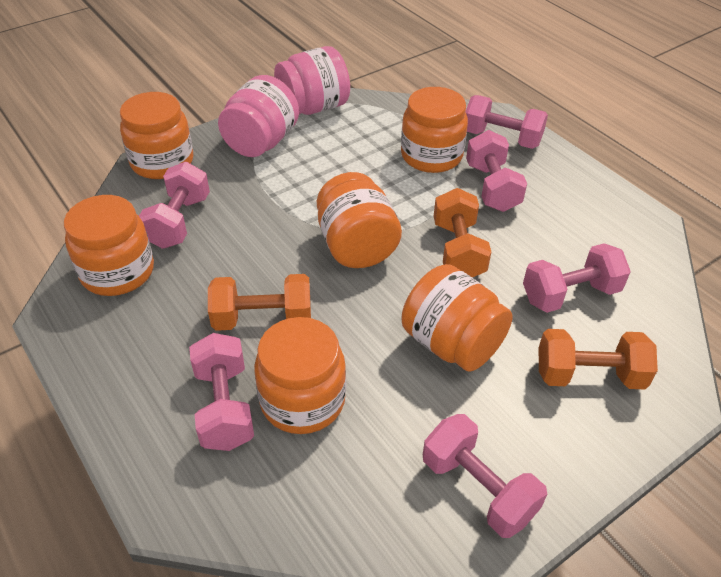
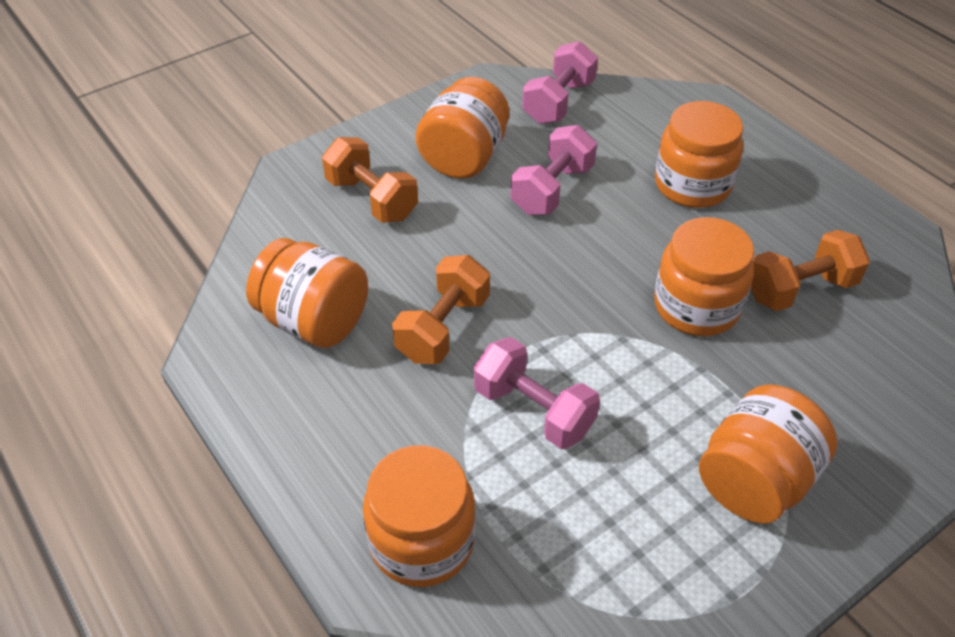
pink dumbbell: [139,162,210,249] [189,333,254,451] [423,414,547,538] [466,95,548,149] [466,130,527,212] [523,243,631,313] = 6 -> [474,337,600,449] [510,125,597,215] [522,41,598,124] = 3
pink jar: [218,75,299,157] [274,46,350,115] = 2 -> none = 0

